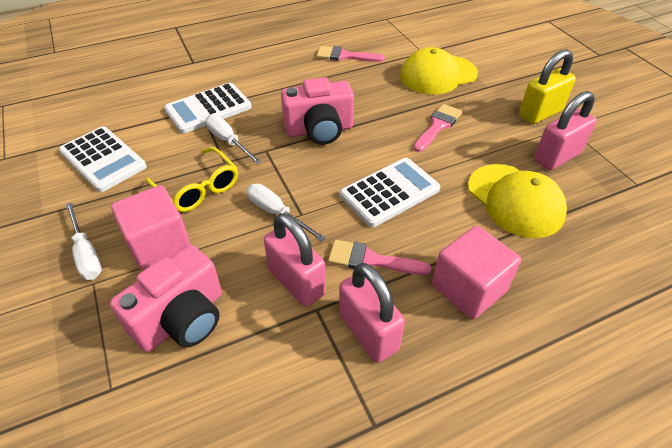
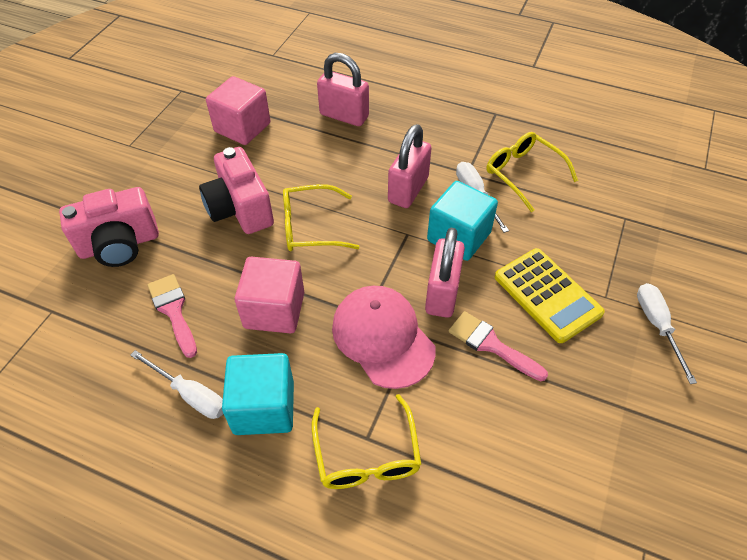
pink brush: [317,46,385,62] [328,240,432,275] [413,104,462,152] = 3 -> [147,274,197,358] [449,311,548,381] = 2
pink cap: none = 0 -> [332,286,436,389] = 1
turquoise cube: none = 0 -> [222,353,294,435] [427,181,498,261] = 2
white calculator: [59,127,147,192] [164,83,251,133] [340,158,440,227] = 3 -> none = 0
yellow calculator: none = 0 -> [495,248,605,343] = 1
yellow cap: [400,47,478,94] [468,164,567,238] = 2 -> none = 0
yellow glasses: [146,147,238,212] = 1 -> [283,184,359,251] [312,394,422,489] [486,132,578,212] = 3
yellow padlock: [519,49,576,124] = 1 -> none = 0

